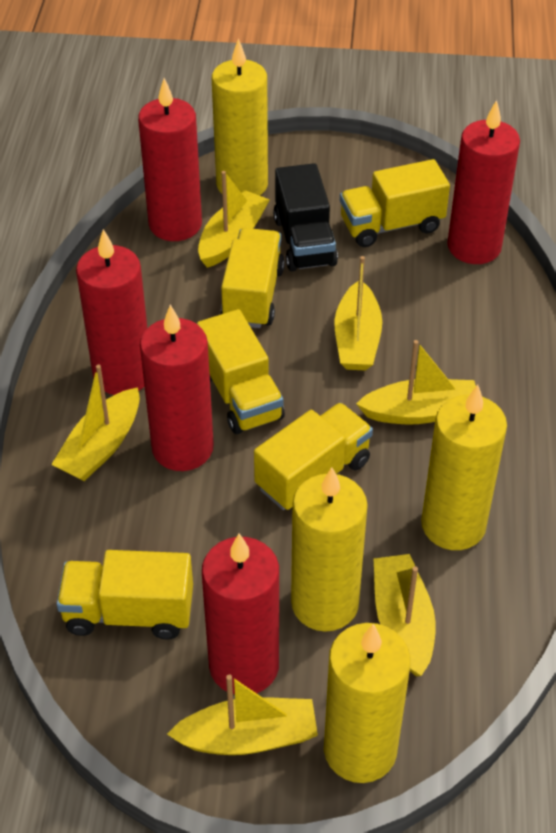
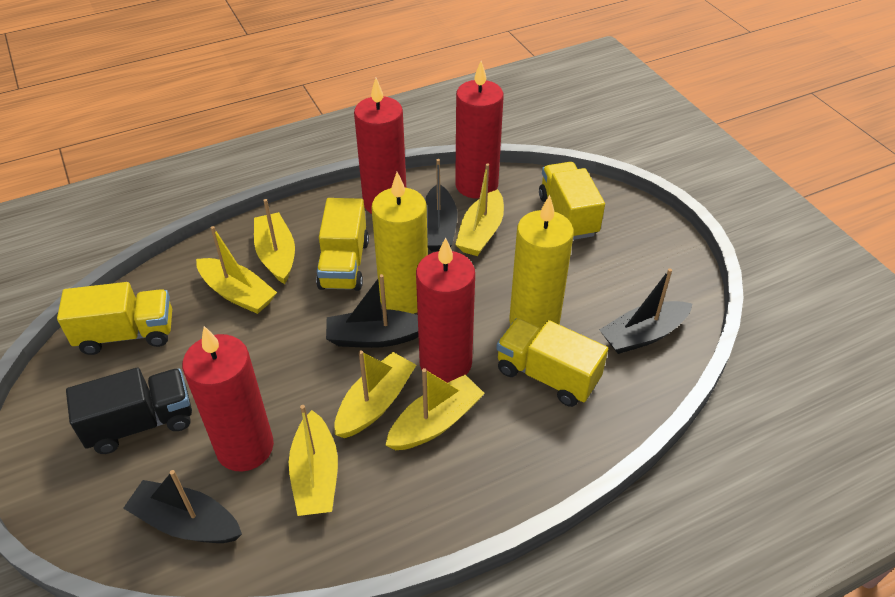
black boat: none = 0 -> [123,470,242,543] [326,274,419,348] [425,159,458,251] [599,268,693,354] = 4
red candle: [76,229,147,395] [138,78,202,241] [140,305,214,471] [202,533,279,695] [447,100,520,264] = 5 -> [182,326,274,471] [354,78,406,214] [416,237,475,383] [455,61,504,199] = 4
yellow candle: [212,38,268,196] [291,467,368,632] [324,623,411,783] [421,385,507,550] = 4 -> [371,172,428,314] [509,195,574,329] = 2
yellow truck: [57,550,193,640] [197,309,285,434] [221,228,285,328] [254,403,373,510] [340,159,450,247] = 5 -> [57,282,172,355] [316,198,369,291] [496,318,608,407] [539,162,605,240] = 4

